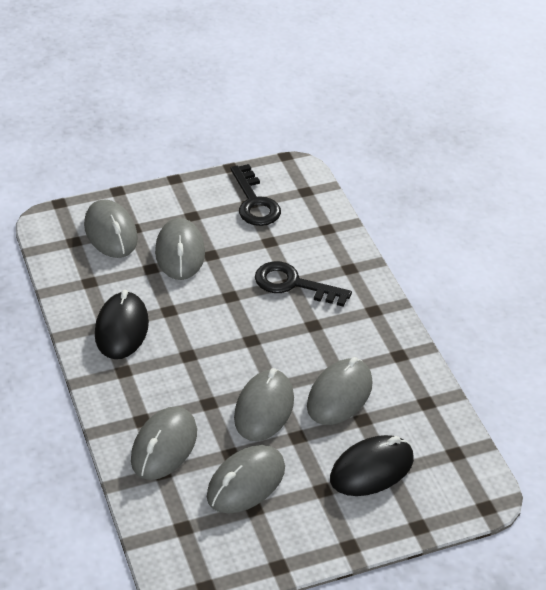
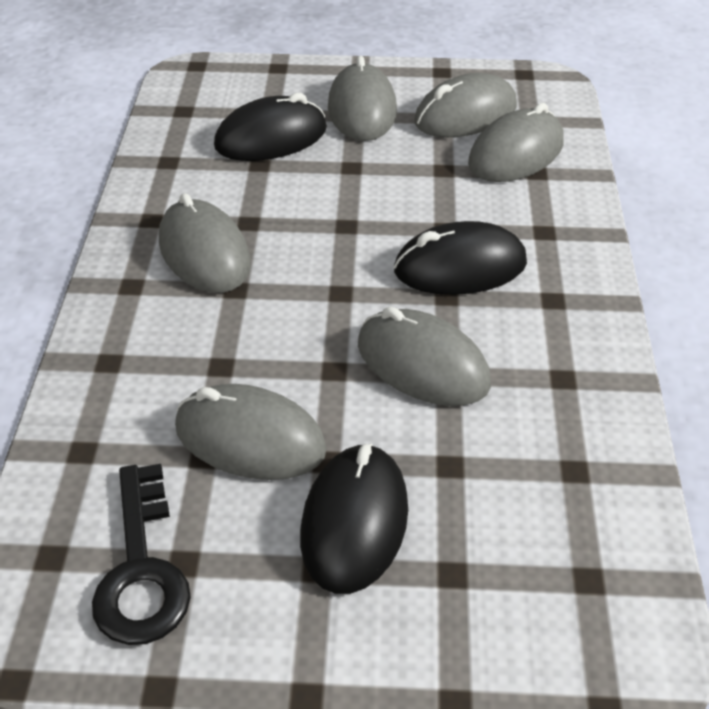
black key: [230,164,281,226] [255,261,352,307] = 2 -> [92,464,191,645] = 1
black mouse: [95,289,149,359] [330,435,414,496] = 2 -> [214,93,327,161] [300,443,408,594] [394,221,527,295] = 3

